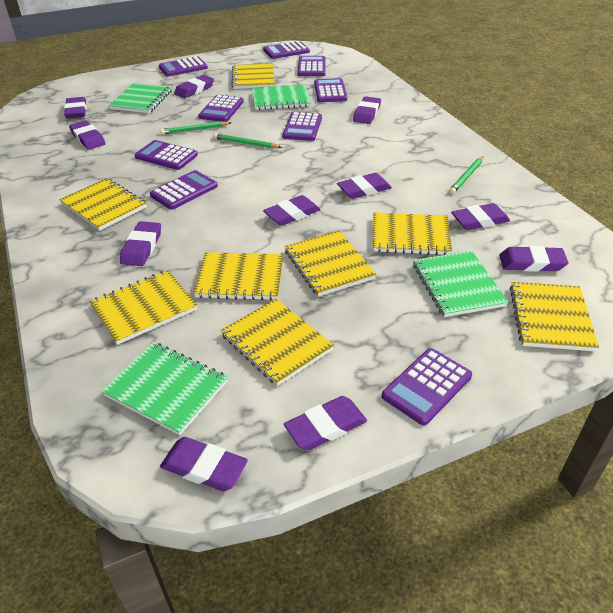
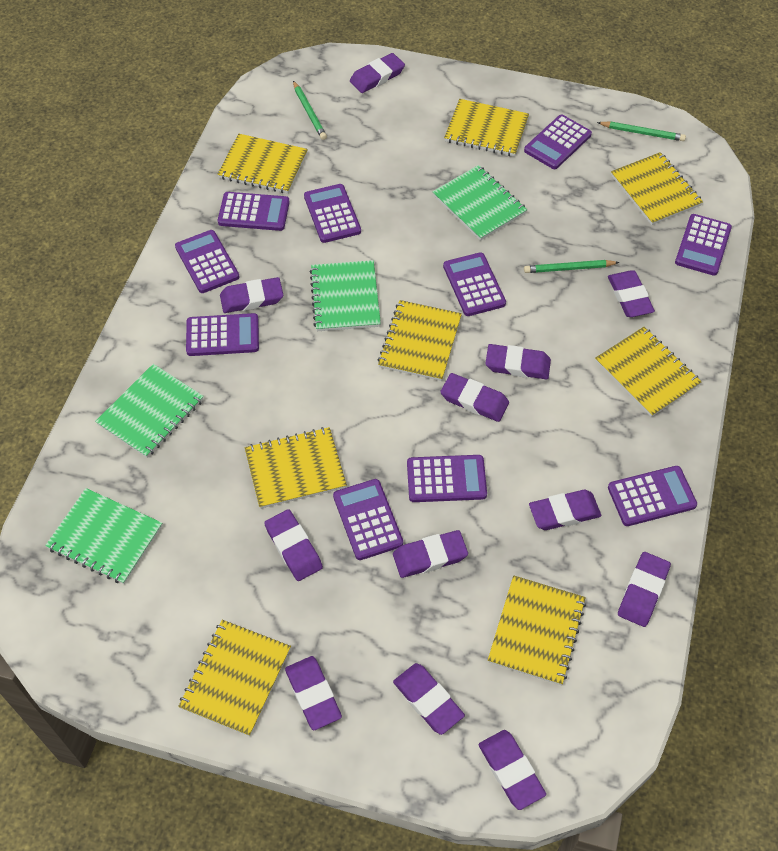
purple calculator: [135,140,198,170] [150,170,218,210] [159,56,208,77] [198,95,244,122] [263,41,310,59] [283,112,322,141] [298,56,325,76] [314,78,347,102] [382,348,472,425] = 9 -> [175,230,239,293] [186,313,259,356] [218,192,290,231] [304,184,361,243] [333,479,403,560] [407,455,487,502] [443,252,506,316] [524,115,592,169] [608,466,697,526] [675,214,732,275] = 10
purple eraser: [64,97,86,119] [69,120,106,150] [120,221,161,266] [160,437,248,491] [174,75,214,98] [263,195,321,226] [284,396,367,450] [337,173,392,199] [353,96,381,124] [451,203,510,230] [499,246,569,272] = 11 -> [220,277,283,313] [264,509,323,581] [285,656,342,730] [350,53,405,93] [393,530,468,578] [393,663,465,735] [441,373,509,422] [479,730,546,810] [485,344,551,379] [529,490,601,530] [608,270,655,317] [618,552,671,627] = 12

